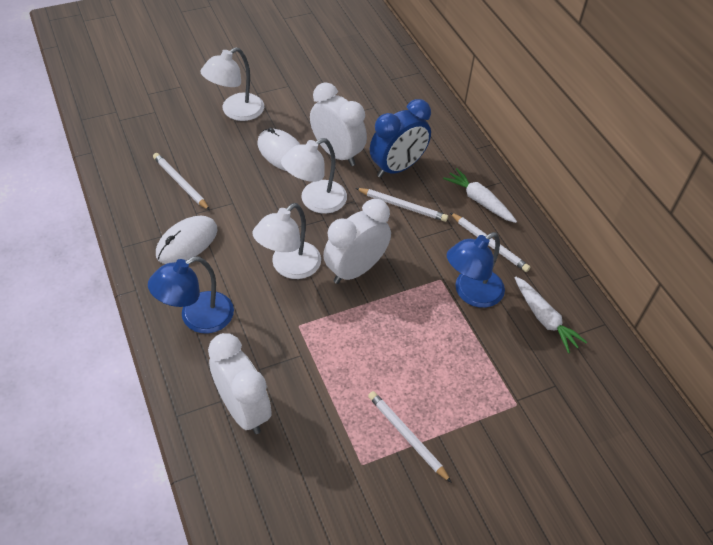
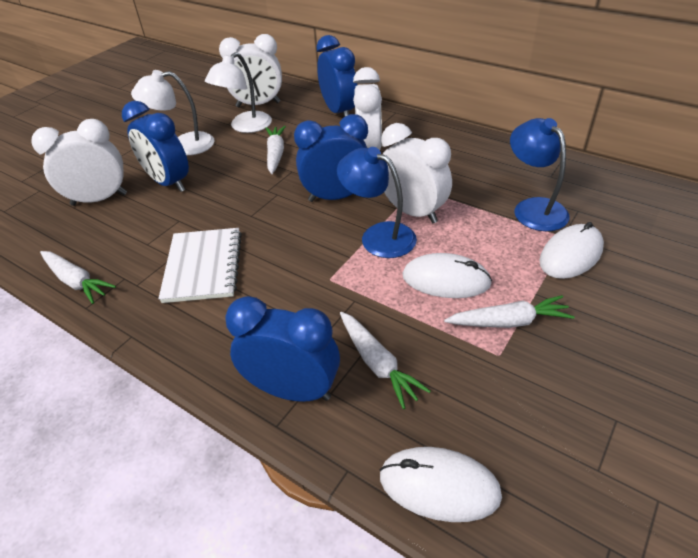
blue clock: [370,99,431,178] = 1 -> [122,101,189,192] [225,296,340,402] [294,114,368,202] [317,35,358,117] = 4
white carrot: [443,168,517,223] [514,276,587,353] = 2 -> [40,251,116,304] [266,126,286,174] [340,312,431,409] [444,295,575,328] = 4
white clock: [208,333,272,434] [310,82,367,166] [323,199,391,284] = 3 -> [32,119,127,206] [219,34,282,107] [353,67,382,150] [381,123,452,223] = 4
white lamp: [200,47,264,121] [252,203,321,279] [281,138,347,214] = 3 -> [131,70,215,155] [205,52,272,133] = 2
white mouse: [156,216,218,264] [258,127,301,171] = 2 -> [379,447,502,522] [402,253,492,298] [539,222,604,279] = 3
white notebook: none = 0 -> [158,228,242,303] = 1
white pencil: [153,153,210,211] [356,188,448,222] [368,391,452,483] [450,212,530,272] = 4 -> none = 0

